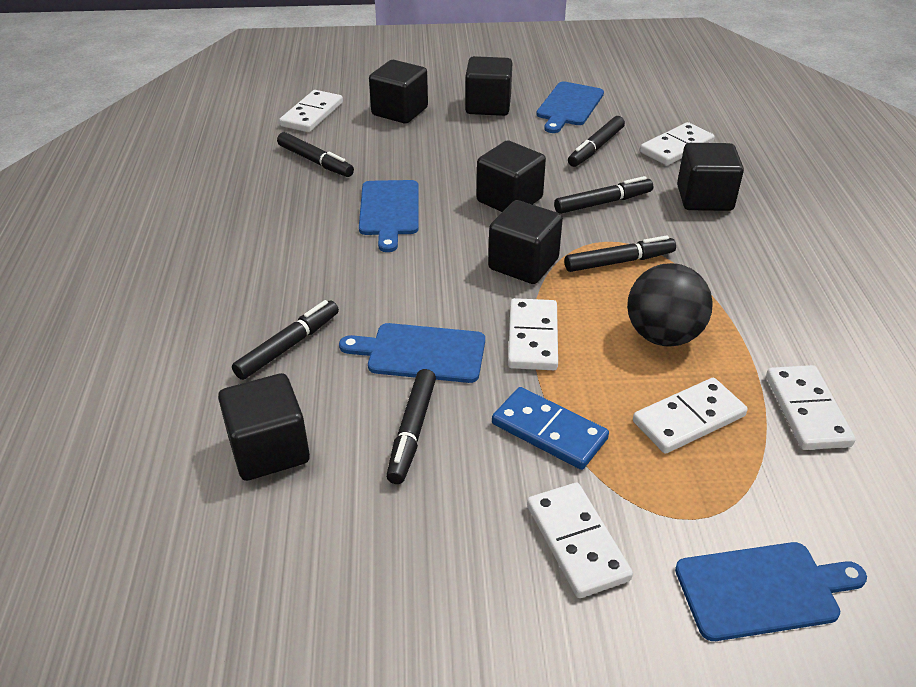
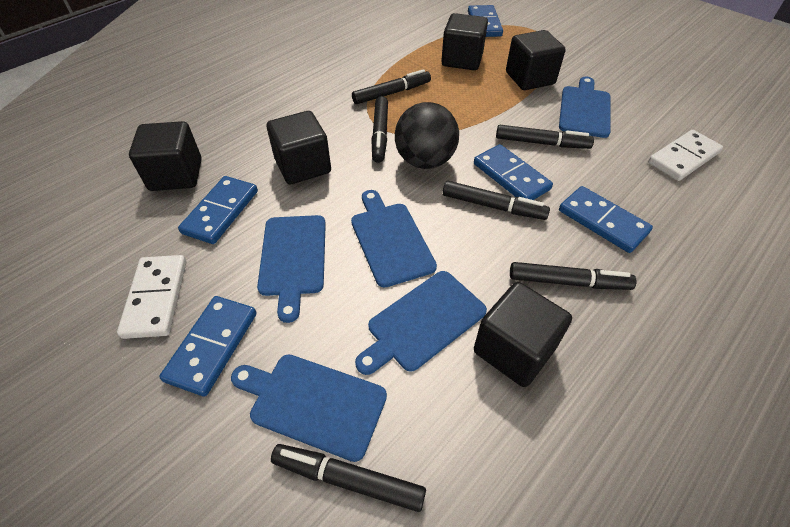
black cube: [218,373,310,481] [369,60,428,124] [465,56,512,116] [477,140,546,212] [488,200,563,284] [677,143,744,211] = 6 -> [129,121,202,191] [267,111,331,184] [441,13,488,70] [474,282,572,387] [506,30,566,90] = 5
blue cutting board: [339,323,485,383] [359,180,419,252] [536,82,604,133] [675,542,867,641] = 4 -> [231,354,387,462] [257,215,326,323] [351,190,437,288] [355,271,487,375] [559,77,611,138] = 5
blue domino: [492,387,609,470] = 1 -> [159,296,256,397] [178,176,258,244] [468,5,503,37] [474,144,553,200] [559,186,653,253] = 5
white domino: [279,90,343,132] [508,298,558,370] [527,483,633,598] [633,378,748,454] [640,122,715,165] [766,365,856,450] = 6 -> [117,255,186,339] [648,130,723,181] = 2

